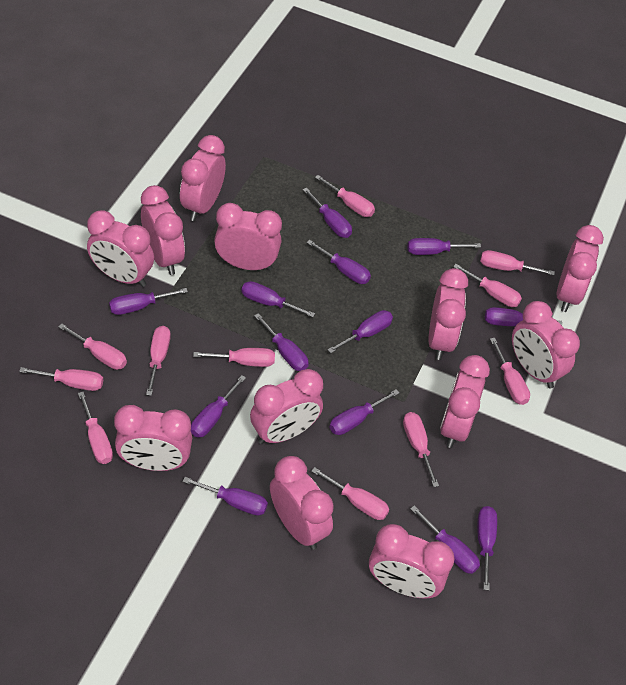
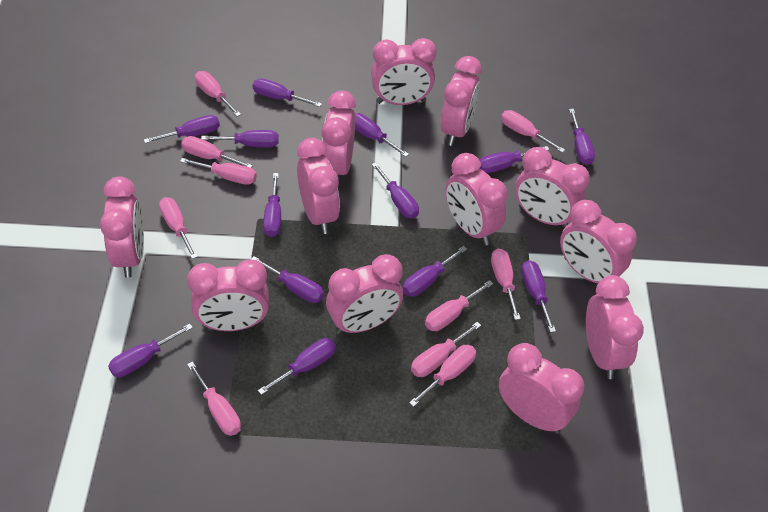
pink screwdriver: [19,367,103,391] [58,323,127,370] [78,392,113,464] [146,326,171,396] [193,348,275,367] [311,467,389,520] [315,175,375,217] [403,412,439,487] [453,264,522,307] [480,250,555,276] [490,338,530,405] = 11 -> [159,197,197,259] [180,158,257,185] [181,136,253,168] [187,361,241,436] [195,71,241,117] [409,345,476,407] [411,322,481,377] [425,280,493,331] [491,248,521,320] [501,110,565,153] = 10

